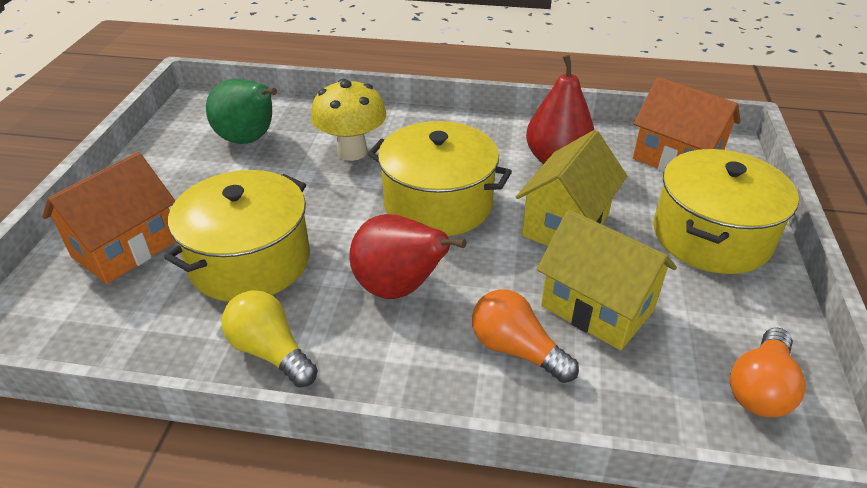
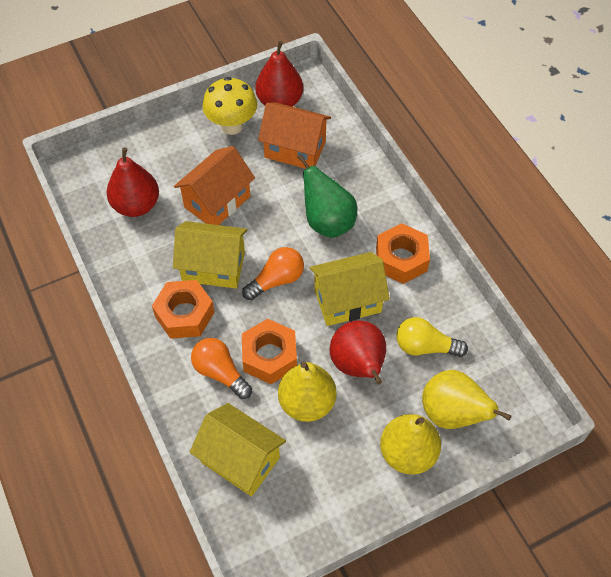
orange nut: none = 0 -> [152,280,214,339] [242,319,297,384] [376,223,430,284] = 3
red pear: [349,214,467,299] [526,55,594,164] = 2 -> [107,148,159,217] [255,41,303,107] [330,320,386,385] = 3
yellow house: [516,130,627,246] [537,209,677,350] = 2 -> [173,221,247,289] [190,403,286,496] [310,252,390,326] = 3
yellow pear: none = 0 -> [278,362,337,422] [380,414,441,474] [422,370,511,429] = 3
yellow pot: [164,170,310,302] [368,121,512,236] [653,149,799,274] = 3 -> none = 0

